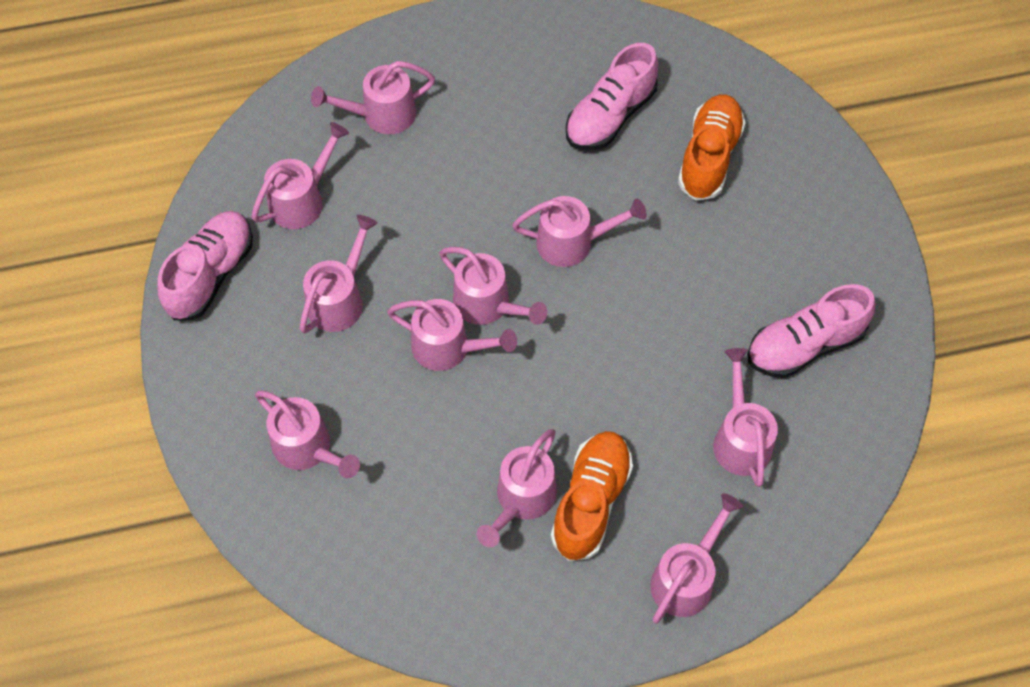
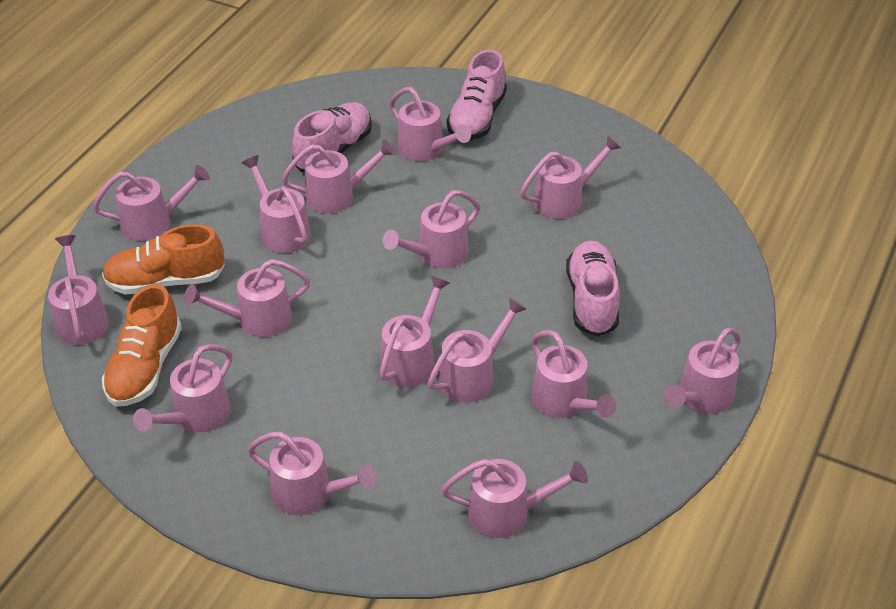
pink watering can: [251,122,349,229] [255,391,360,478] [299,215,378,333] [311,61,435,134] [387,299,517,371] [439,247,547,325] [477,429,557,547] [512,196,647,267] [650,493,743,624] [713,348,778,487] = 10 -> [48,235,109,345] [93,165,210,241] [133,344,232,433] [184,259,310,337] [241,155,311,253] [248,431,377,515] [282,140,396,214] [379,276,450,387] [383,190,480,268] [389,87,471,161] [428,297,527,403] [441,459,588,538] [520,136,621,219] [531,330,617,418] [664,328,741,414] = 15

